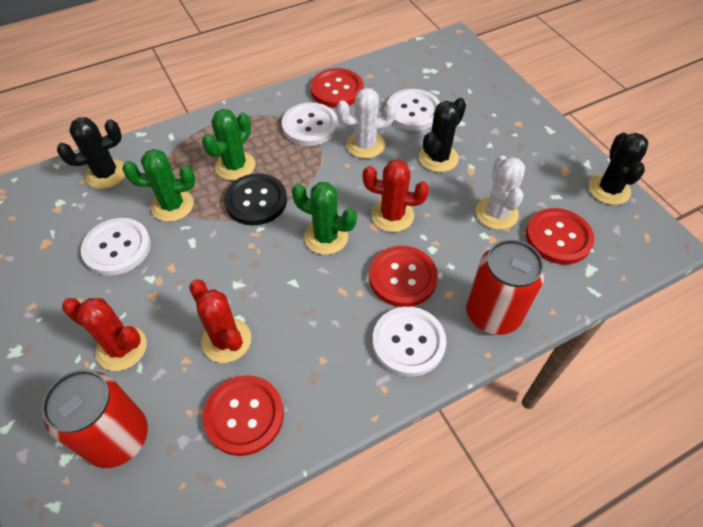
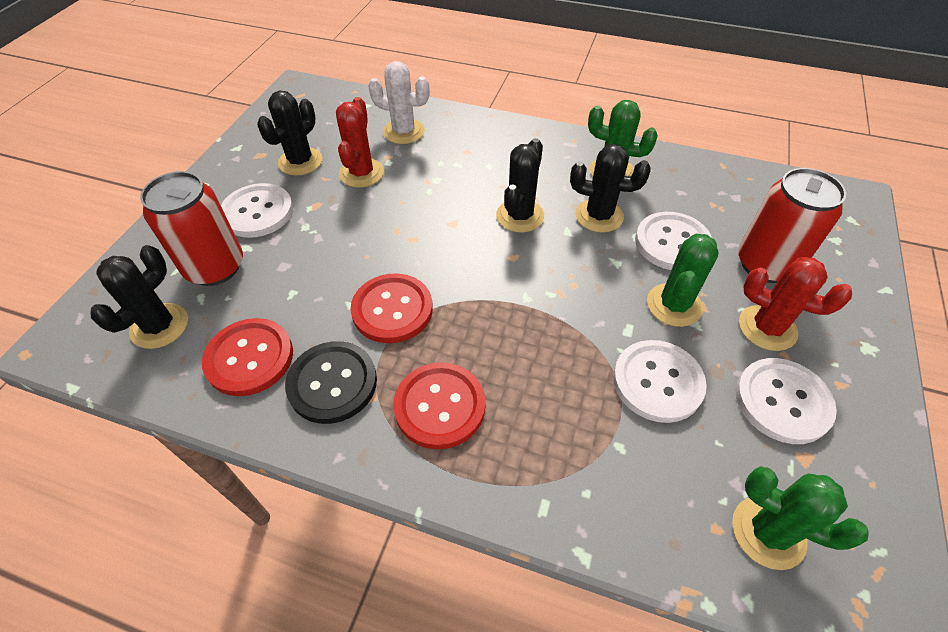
black cactus: [57,117,125,189] [419,98,466,172] [588,133,649,205] = 3 -> [90,245,188,349] [257,91,322,176] [496,138,544,232] [570,144,651,233] = 4
red button: [203,375,284,456] [310,68,364,108] [369,246,438,307] [526,208,594,264] = 4 -> [202,318,293,396] [351,273,433,343] [393,362,486,449] = 3
red cactus: [62,298,147,371] [189,279,251,363] [363,159,429,232] = 3 -> [336,97,384,187] [739,257,852,351] = 2
white cactus: [336,88,396,159] [476,156,525,230] = 2 -> [368,61,430,144] = 1

